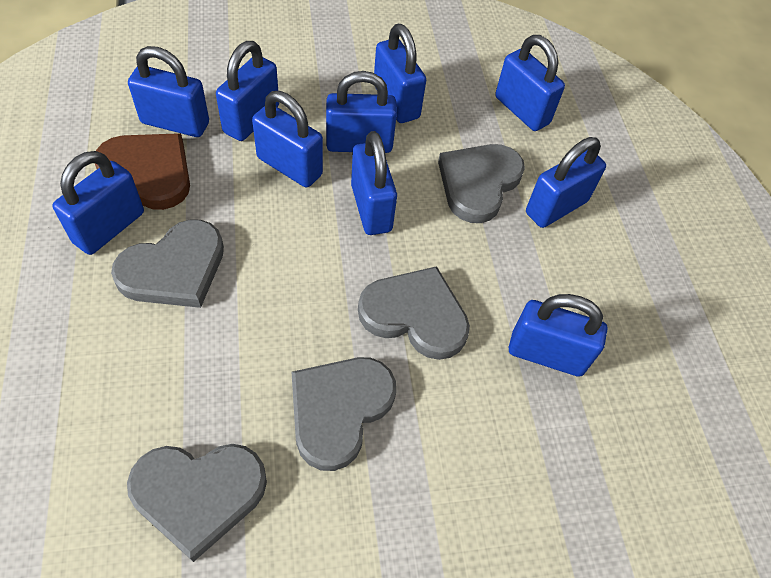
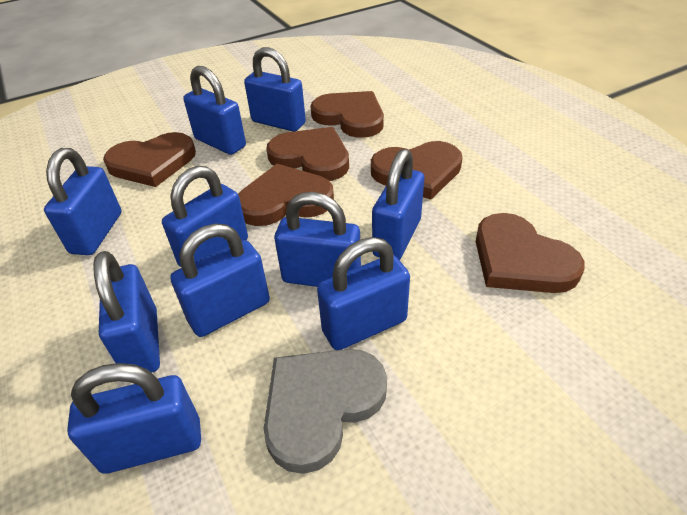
brown heart: [95,133,190,210] = 1 -> [103,132,196,187] [238,164,334,226] [266,127,349,181] [310,91,384,138] [371,141,463,200] [476,213,585,293] = 6
grey heart: [111,219,224,308] [127,444,267,562] [292,357,396,471] [358,266,470,360] [438,144,525,223] = 5 -> [264,349,387,474] = 1

